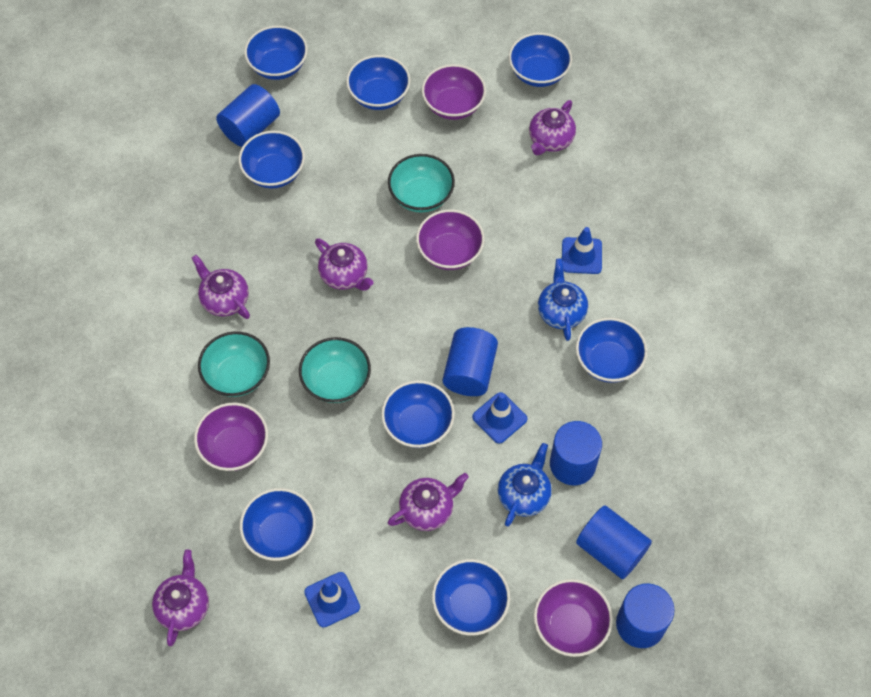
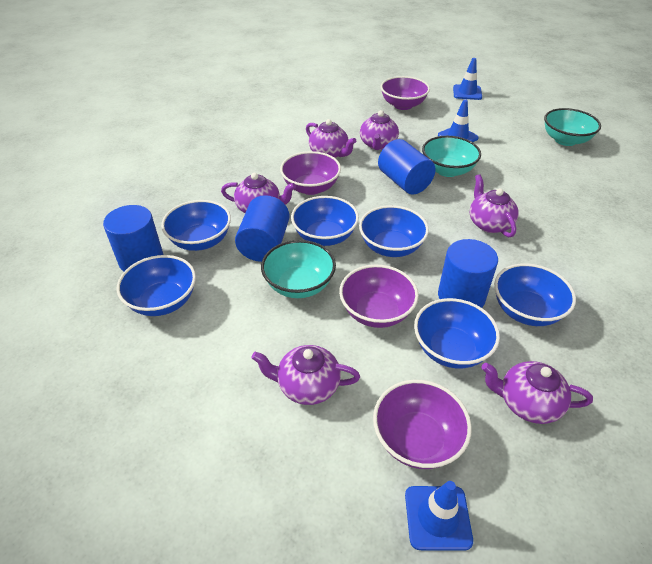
blue bowl: [239,131,305,188] [240,488,316,561] [244,26,308,80] [346,55,410,110] [381,380,455,448] [432,559,510,636] [509,33,572,87] [576,318,647,383] = 8 -> [117,255,196,316] [161,200,231,251] [291,196,359,246] [359,205,429,257] [414,298,500,369] [494,263,576,326] = 6
blue cylinder: [216,84,280,147] [443,327,498,396] [550,421,602,485] [576,505,652,579] [616,583,675,648] = 5 -> [103,205,163,271] [235,195,290,262] [378,139,436,194] [438,239,498,308] = 4
blue teapot: [498,443,552,527] [538,258,588,341] = 2 -> none = 0
purple teapot: [152,550,209,646] [192,255,250,319] [315,238,374,291] [388,473,469,531] [529,100,576,155] = 5 -> [221,173,296,213] [251,345,360,405] [306,119,356,158] [360,110,399,150] [469,174,519,237] [482,361,593,424] = 6

